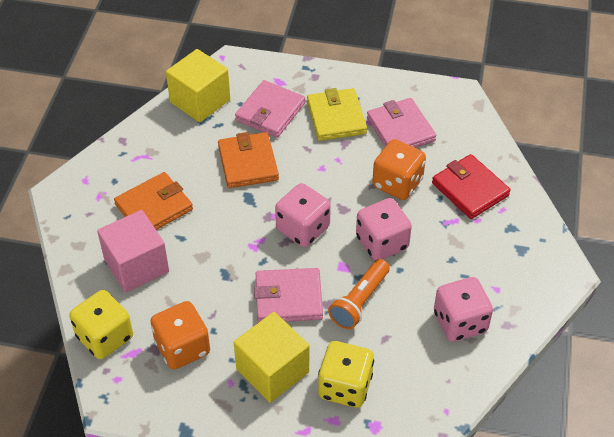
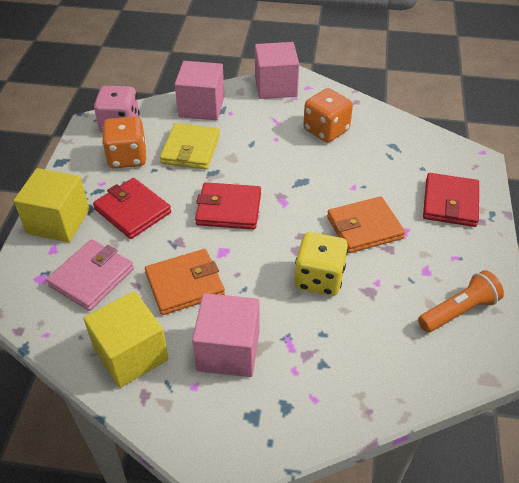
pink cube: [97,210,169,293] = 1 -> [175,61,224,120] [192,293,260,377] [255,42,299,99] = 3
pink dice: [275,183,331,247] [356,198,412,261] [434,277,493,342] = 3 -> [94,86,140,133] = 1
pink wallet: [235,80,305,138] [254,268,323,322] [367,98,436,148] = 3 -> [46,239,134,311] = 1
red wallet: [432,154,511,219] = 1 -> [93,178,171,239] [195,182,261,230] [423,173,479,227] = 3
yellow dice: [69,290,133,359] [318,341,374,408] = 2 -> [295,232,348,296] = 1

